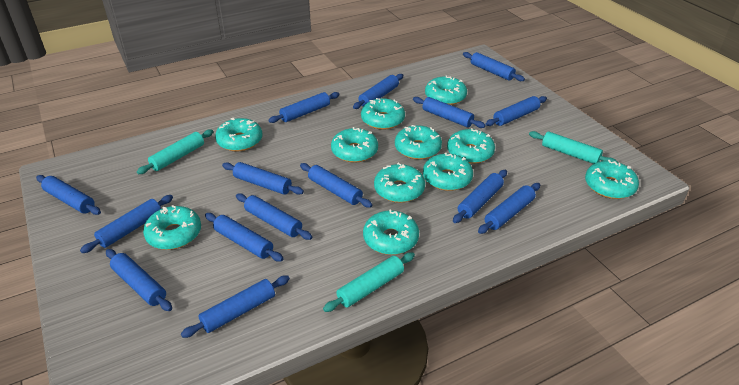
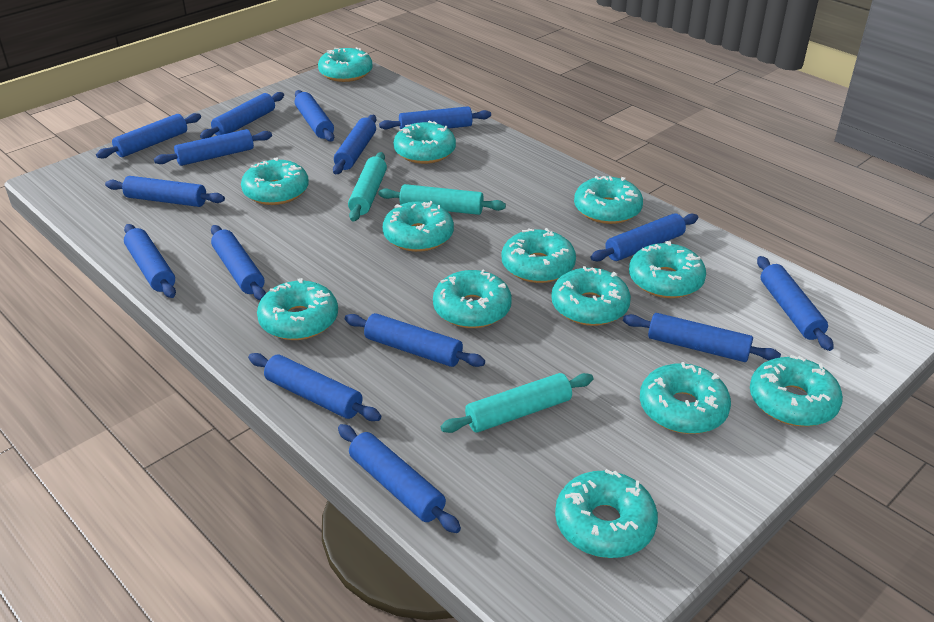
turquoise donut: [143,205,201,250] [215,118,262,151] [331,127,378,163] [361,98,405,130] [363,210,419,255] [374,163,425,203] [395,125,442,160] [423,152,473,191] [425,75,467,105] [447,128,495,164] [585,160,639,199] = 11 -> [241,157,309,205] [257,278,338,340] [318,47,373,82] [383,201,454,252] [394,121,456,164] [433,269,512,328] [502,228,576,283] [551,266,631,326] [555,469,658,558] [574,176,643,224] [629,241,706,298] [640,362,731,434] [750,355,843,427] = 13

